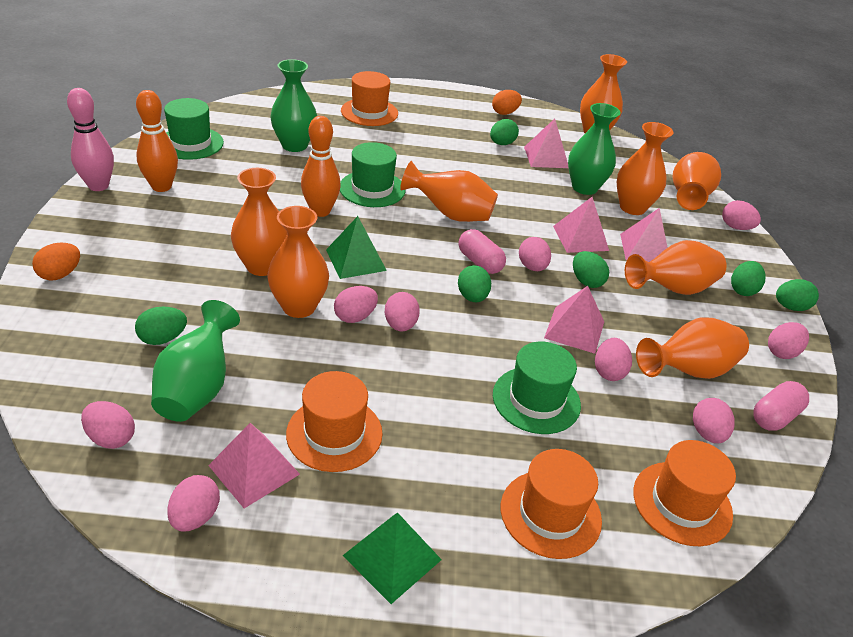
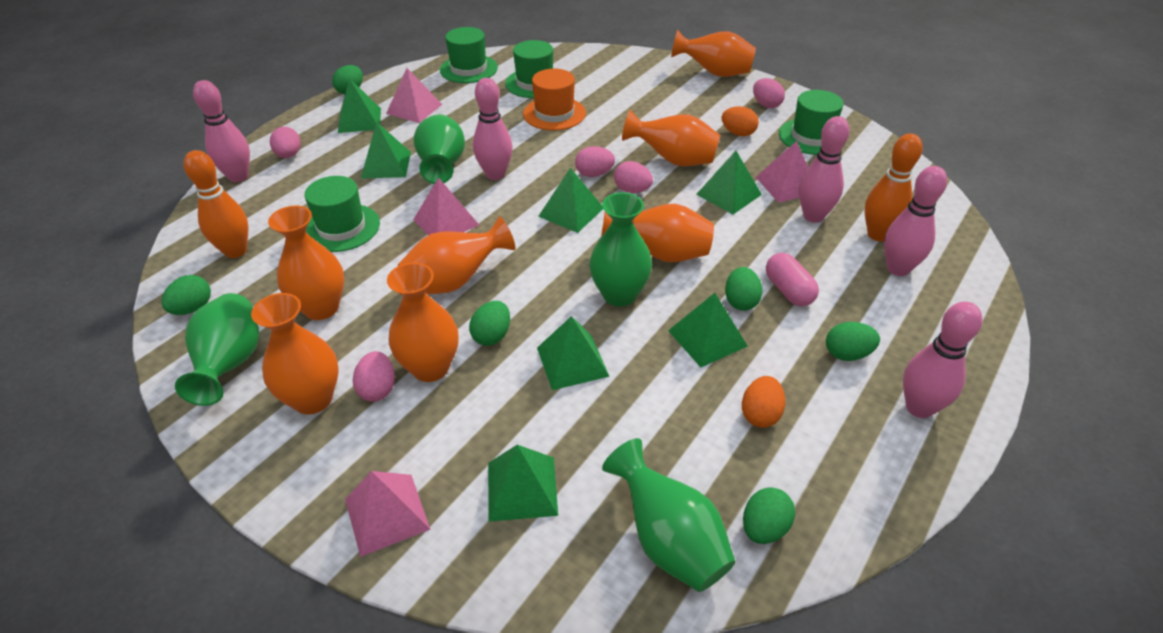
green hat: [164,98,224,160] [340,142,405,207] [493,342,581,434] = 3 -> [304,176,380,252] [440,27,498,83] [505,40,553,98] [779,90,846,155] = 4
green pyramid: [326,216,387,279] [342,512,442,604] = 2 -> [338,79,381,133] [361,122,411,179] [488,445,558,522] [537,316,610,390] [538,168,603,233] [668,293,748,367] [696,151,762,214] = 7
green vase: [151,300,240,422] [270,59,317,152] [568,103,621,195] = 3 -> [175,293,259,406] [413,114,465,184] [589,192,652,306] [602,438,736,592] = 4
orange hat: [286,371,383,472] [341,71,398,126] [501,449,602,559] [633,440,736,546] = 4 -> [523,69,586,130] = 1
orange vase: [231,168,288,276] [267,206,329,318] [400,161,498,222] [580,54,627,133] [617,122,674,215] [625,240,727,295] [636,318,749,379] [673,152,721,210] = 8 -> [251,293,338,414] [268,206,344,320] [387,262,459,382] [398,216,515,294] [601,204,714,262] [622,110,721,166] [671,30,756,77] = 7
pink bowling pin: [67,88,114,191] = 1 -> [193,80,250,182] [473,78,513,180] [799,116,850,223] [884,166,947,276] [903,301,982,418] = 5
pink capsule: [459,229,506,274] [753,381,809,431] = 2 -> [766,253,819,306] = 1
pink egg: [81,401,135,449] [167,475,220,532] [334,286,378,323] [385,292,420,331] [519,237,551,271] [595,338,632,381] [693,398,735,443] [722,200,761,230] [768,322,809,359] = 9 -> [270,127,301,158] [353,351,395,402] [575,146,615,177] [614,161,653,193] [753,78,785,108] = 5
pink pyramid: [208,423,300,508] [524,119,568,168] [544,286,604,354] [553,197,609,253] [620,208,668,262] = 5 -> [345,471,430,557] [386,68,442,123] [413,178,479,235] [756,141,808,203] = 4

